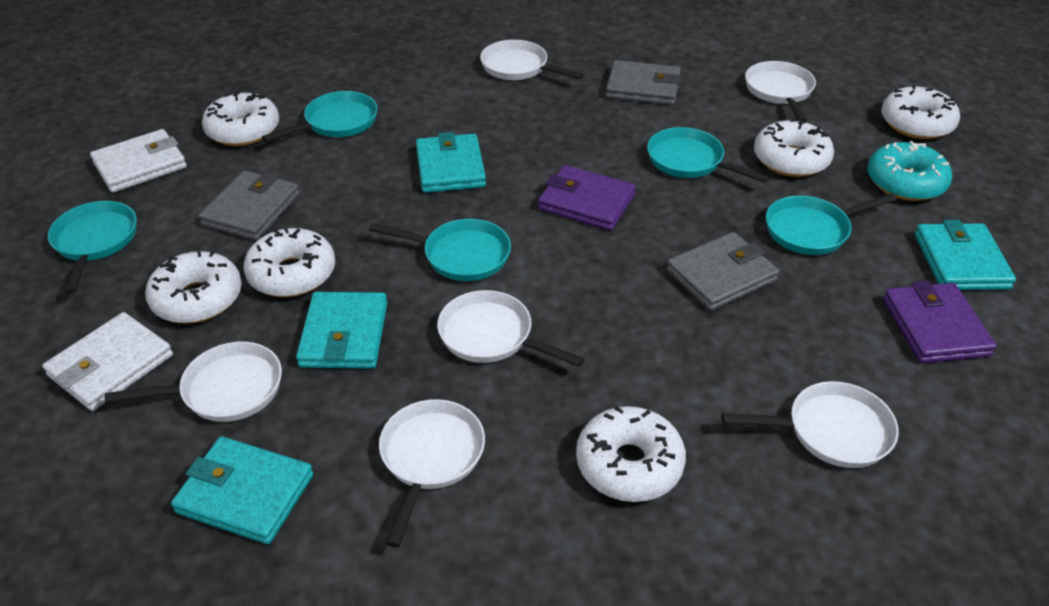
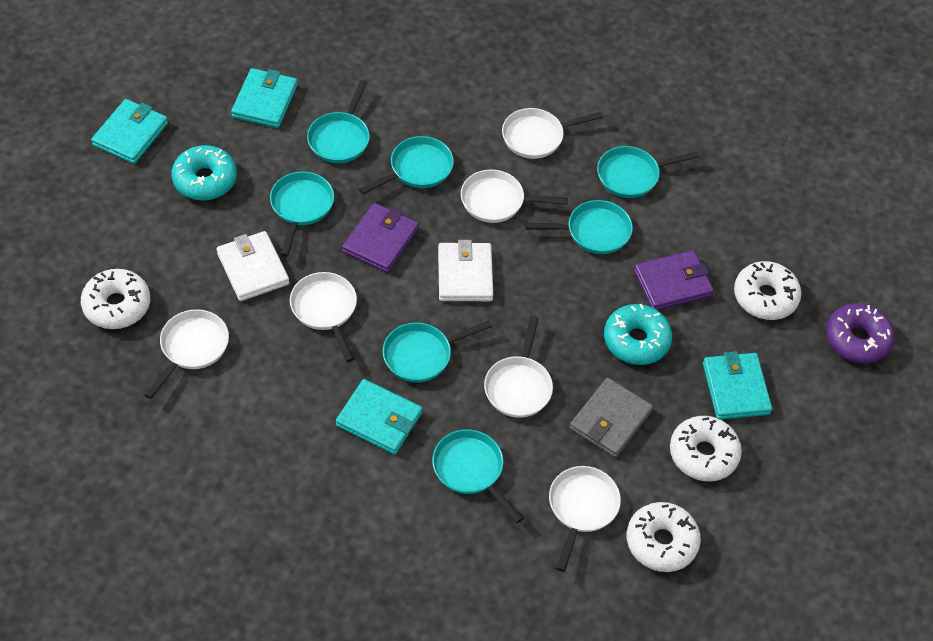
grey wallet: [198,171,300,240] [606,60,681,105] [666,232,779,311] = 3 -> [570,378,653,458] = 1
purple donut: none = 0 -> [826,303,895,364] = 1
turquoise donut: [867,141,952,201] = 1 -> [172,145,237,200] [604,304,672,365] = 2
turquoise pan: [48,201,137,294] [262,91,378,142] [369,219,511,281] [647,127,770,183] [766,193,897,255] = 5 -> [270,171,334,257] [307,80,370,163] [359,136,454,195] [383,321,492,382] [432,429,523,523] [525,200,633,254] [597,146,700,198] = 7
white donut: [145,250,242,323] [202,92,279,146] [244,227,335,297] [576,406,686,502] [754,119,834,177] [881,85,960,139] = 6 -> [81,269,150,329] [627,502,701,572] [670,416,742,481] [734,261,801,320] = 4

